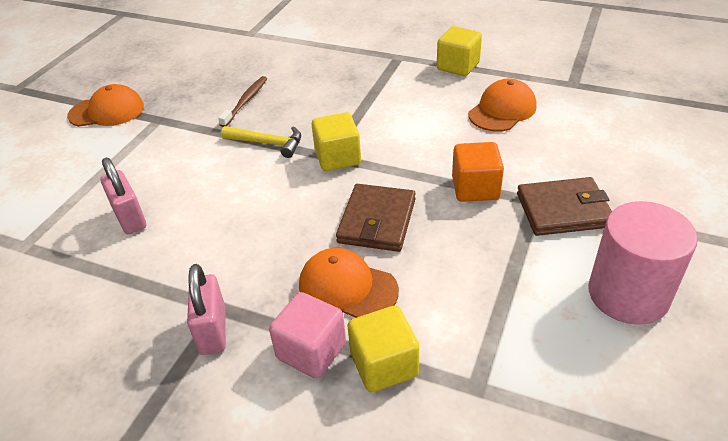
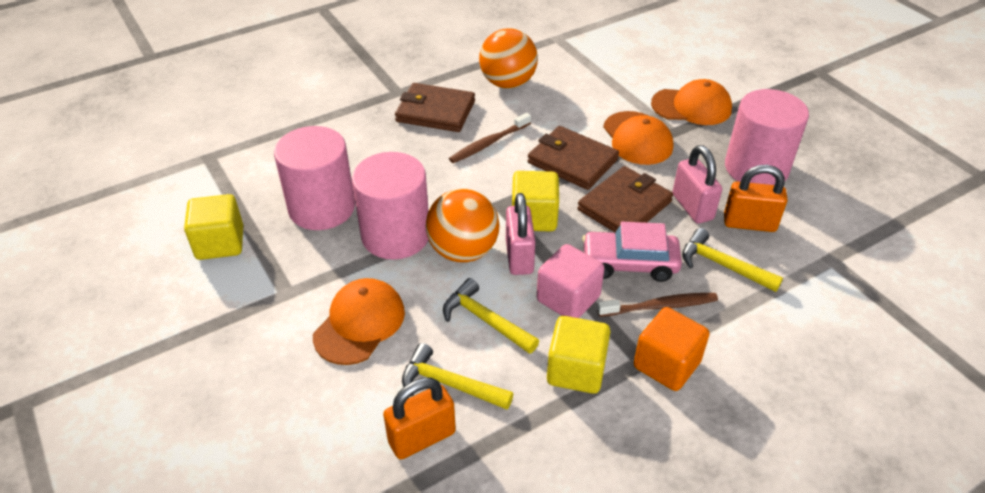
brown toothbrush: [218,76,267,127] = 1 -> [449,113,531,163] [597,293,718,317] = 2
brown wallet: [336,184,416,252] [517,177,612,236] = 2 -> [395,83,475,132] [527,126,619,190] [577,166,673,232] = 3
orange ball: none = 0 -> [426,189,499,262] [479,29,538,89] = 2
orange padlock: none = 0 -> [383,377,456,459] [724,165,788,232] = 2
pink car: none = 0 -> [582,222,682,282] = 1
pink cylinder: [588,201,698,325] = 1 -> [274,126,355,230] [352,152,429,260] [725,89,809,185] = 3
yellow hammer: [221,126,301,158] = 1 -> [402,343,513,410] [443,278,539,354] [682,228,783,292] = 3

